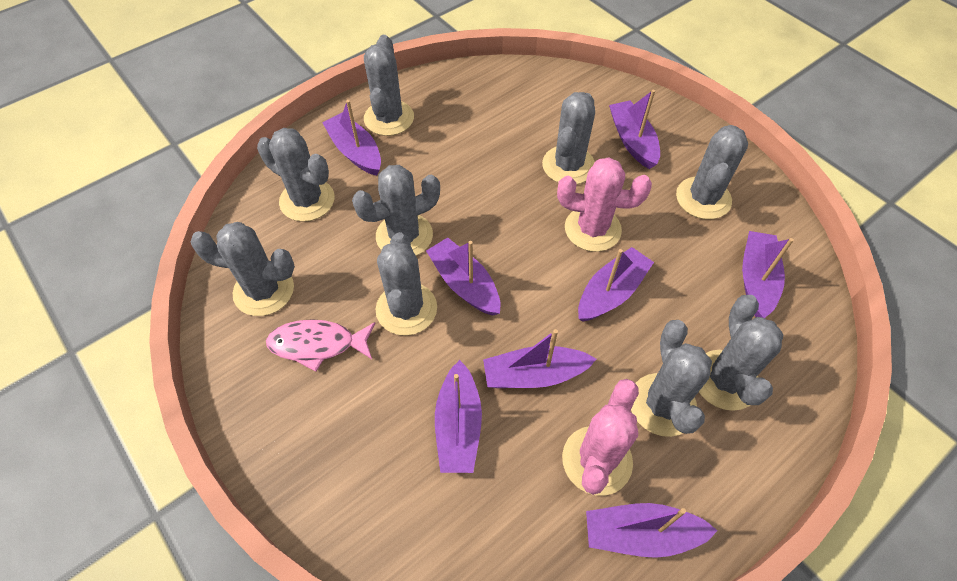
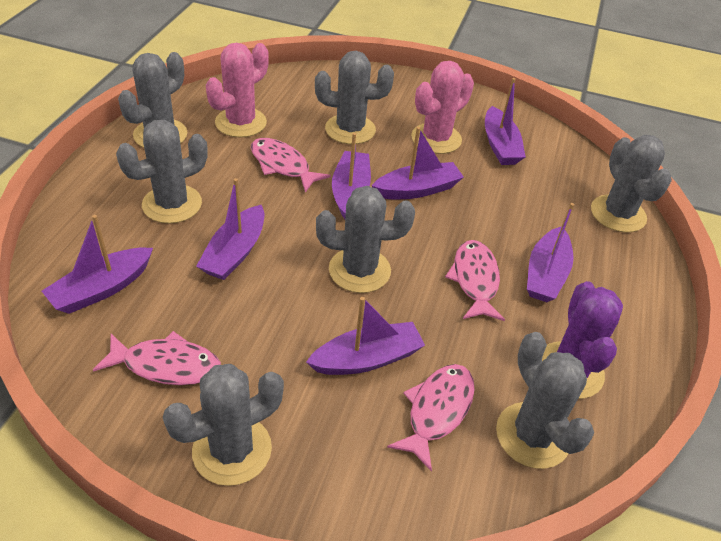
grey cactus: [191,222,295,316] [257,128,335,222] [352,165,440,256] [364,35,414,136] [375,232,437,336] [542,92,595,184] [631,320,712,437] [676,125,748,219] [699,295,783,411] = 9 -> [116,120,208,224] [118,52,187,148] [163,364,284,486] [315,51,394,144] [316,186,415,293] [496,332,594,469] [591,135,672,232] = 7
pink fish: [266,319,375,372] = 1 -> [93,331,221,385] [251,138,331,193] [387,364,475,472] [445,240,505,321] = 4
purple boat: [322,100,381,176] [426,237,500,315] [435,360,482,473] [483,329,596,388] [578,247,654,322] [586,503,718,558] [609,90,660,169] [742,231,794,318] = 8 -> [42,215,153,314] [196,178,264,280] [306,297,425,375] [332,133,371,219] [372,127,464,199] [485,78,526,165] [527,203,575,302] = 7
purple cactus: none = 0 -> [542,281,623,399] = 1

